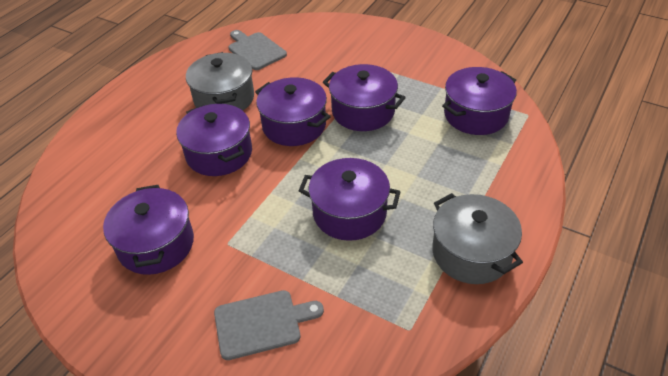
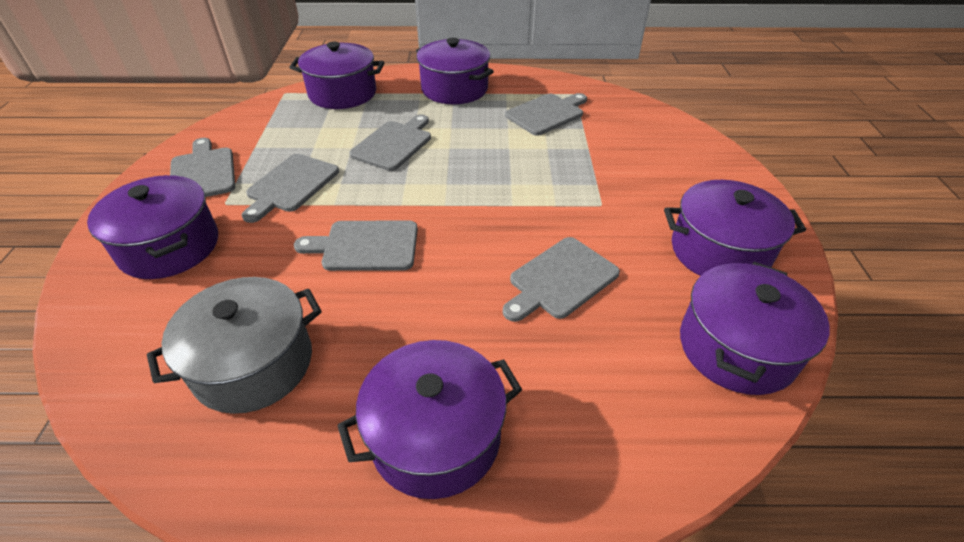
grey cutting board: [214,290,324,360] [229,30,287,70] = 2 -> [170,138,235,197] [242,154,339,223] [294,221,418,271] [349,114,431,171] [503,237,620,322] [505,93,587,136] = 6
grey pot: [186,52,254,111] [432,193,523,284] = 2 -> [147,277,322,414] = 1

